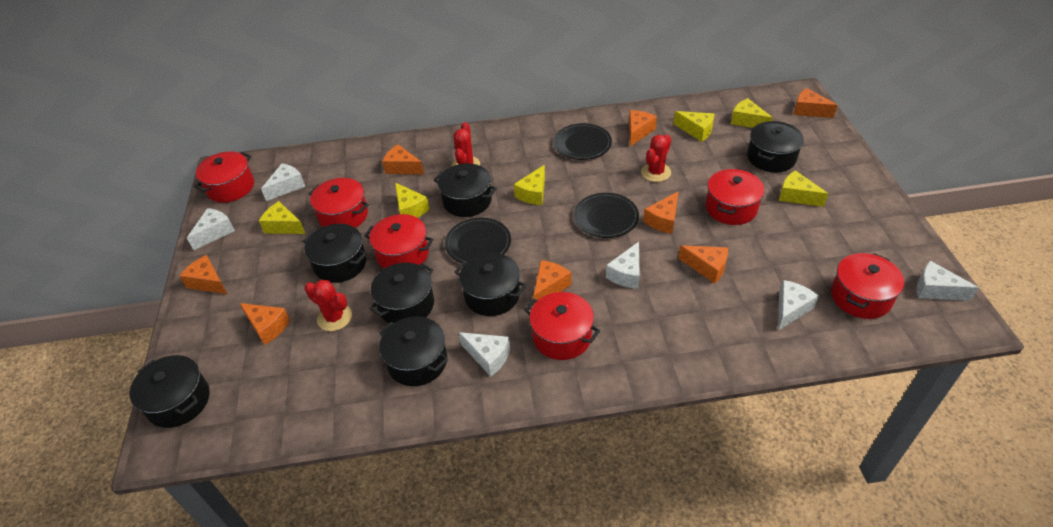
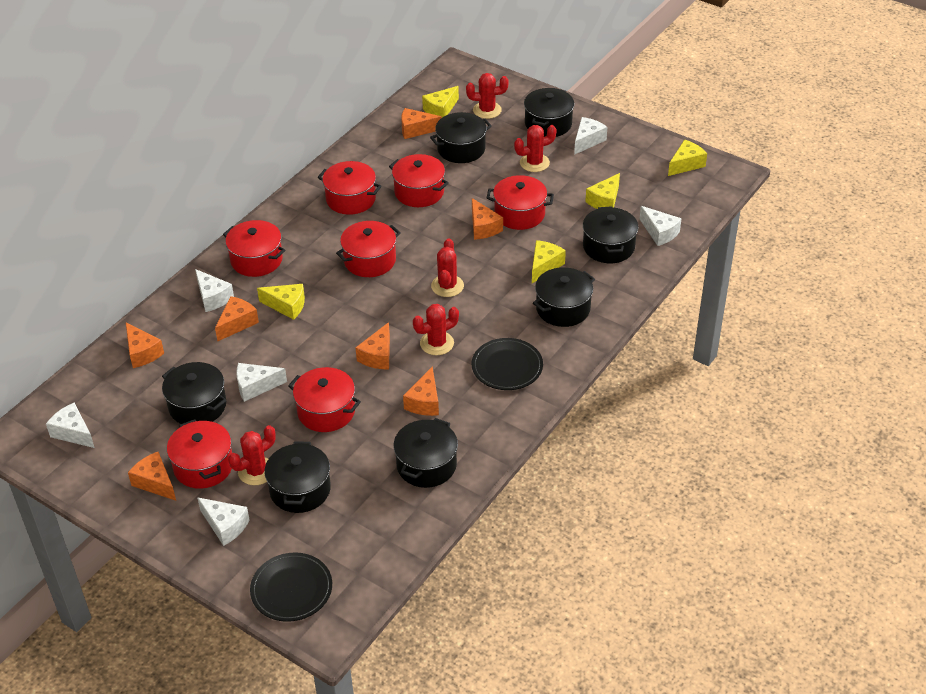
black plate: [445,218,511,263] [554,123,612,160] [574,193,639,238] = 3 -> [250,552,332,622] [472,338,543,390] = 2
orange cheese: [179,255,227,294] [239,303,290,345] [382,144,424,174] [533,260,571,304] [629,110,657,146] [644,191,679,234] [678,245,728,284] [794,88,838,118] = 8 -> [126,323,164,368] [128,452,176,501] [215,296,259,341] [355,322,390,369] [401,108,442,139] [403,366,439,416] [472,198,503,240] = 7
red cactus: [305,280,352,331] [452,122,480,166] [641,135,671,182] = 3 -> [228,425,276,485] [413,304,459,355] [431,238,464,297] [466,73,508,119] [514,125,557,172] = 5
red pot: [194,152,254,203] [309,178,369,228] [365,214,433,269] [525,292,600,360] [706,169,764,225] [831,253,904,319] = 6 -> [167,419,232,489] [223,220,285,277] [288,367,361,432] [318,161,382,215] [336,221,401,277] [389,154,449,207] [487,175,554,230] = 7
yellow cheese: [259,201,305,234] [395,183,430,218] [514,165,545,205] [674,111,714,142] [731,98,773,128] [779,170,828,207] = 6 -> [257,284,305,320] [422,86,459,117] [532,240,566,283] [585,173,620,209] [668,140,707,176] = 5

